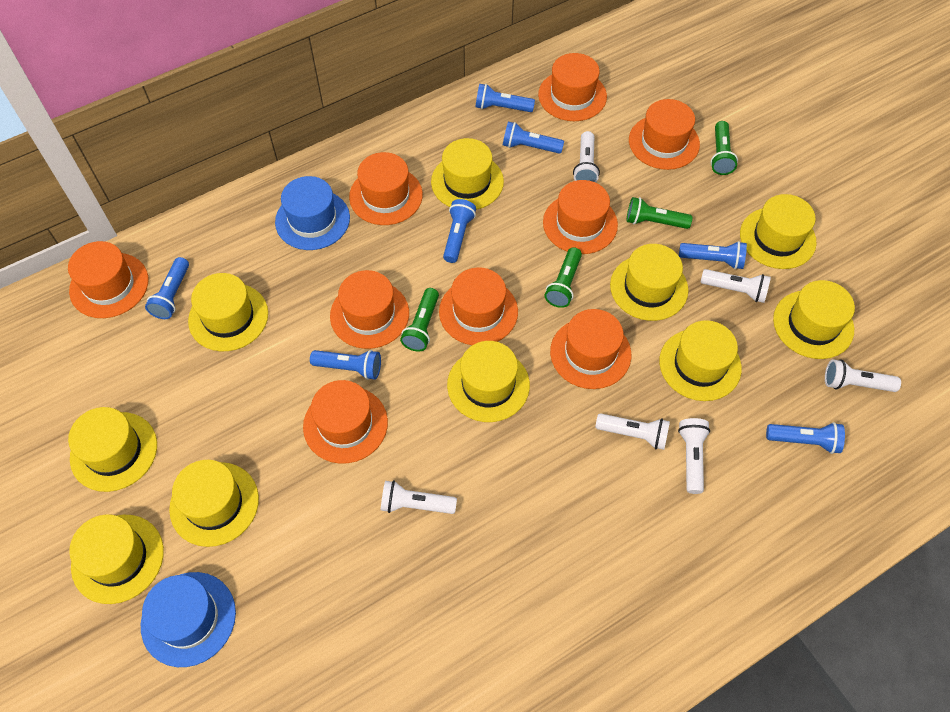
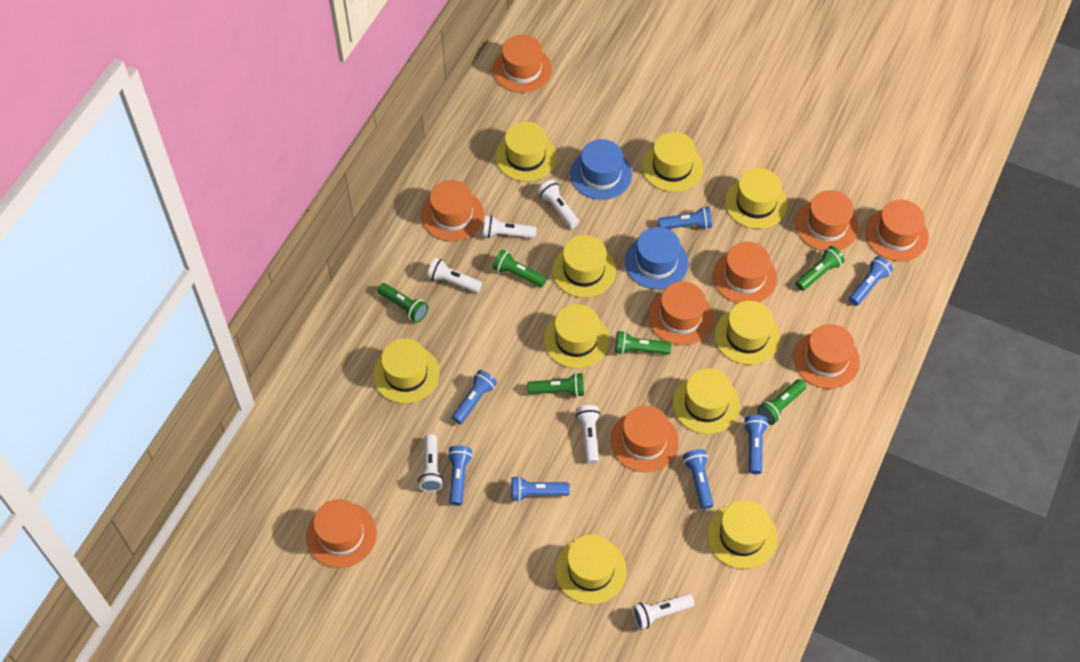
green flashlight: [400,288,439,352] [545,247,582,308] [627,197,692,229] [711,121,738,175] = 4 -> [377,283,429,323] [493,249,547,287] [527,373,584,397] [615,331,672,355] [757,379,806,425] [796,246,845,291] = 6

